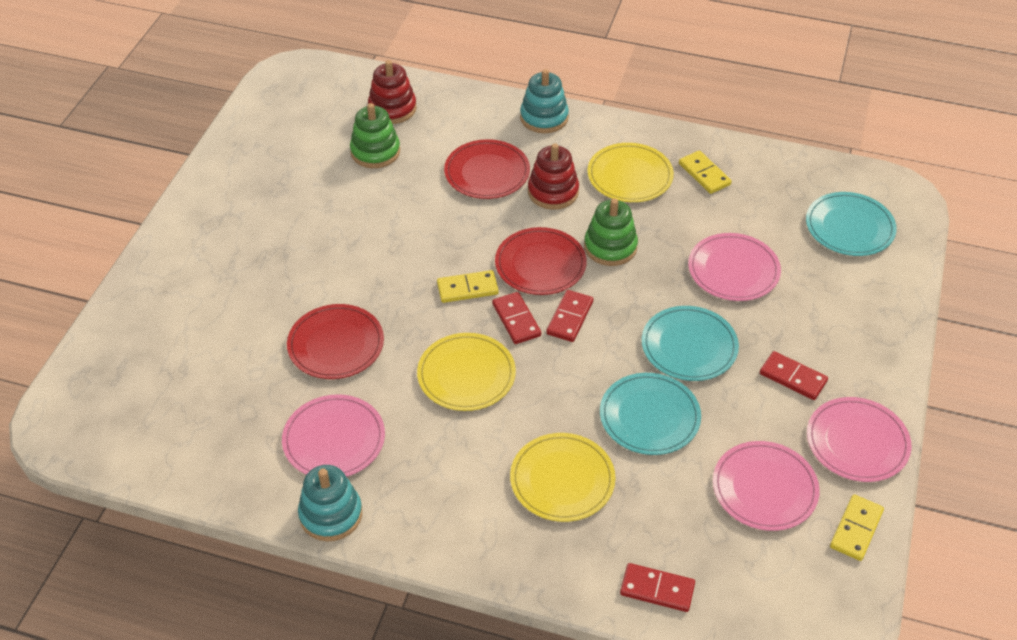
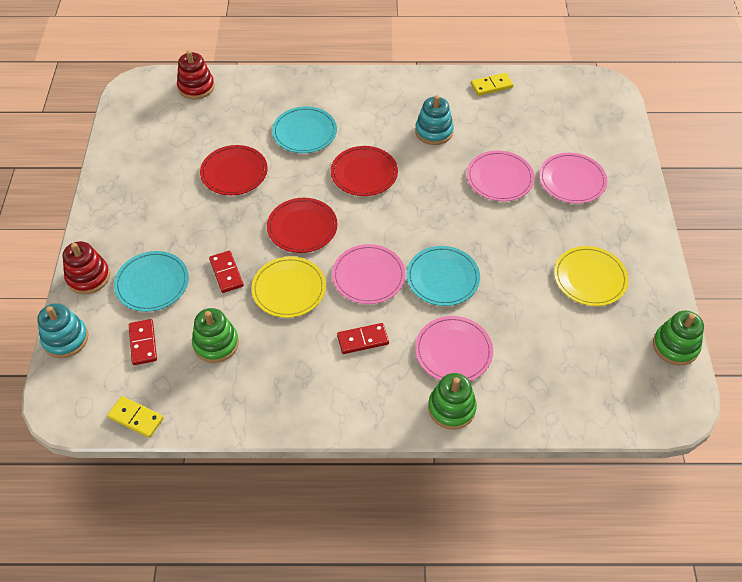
green stacking toy: [350,103,400,168] [584,198,638,266] = 2 -> [192,308,239,363] [428,373,477,430] [653,310,704,365] = 3
red domino: [492,292,541,344] [546,290,593,342] [620,563,695,612] [760,351,828,400] = 4 -> [129,319,157,365] [209,251,244,293] [337,323,389,354] = 3
yellow domino: [437,270,499,303] [679,150,732,194] [830,495,884,561] = 3 -> [107,396,164,438] [471,73,513,96] = 2
yellow plate: [417,333,516,411] [510,433,616,522] [587,143,674,202] = 3 -> [252,256,326,318] [554,246,629,306] = 2

